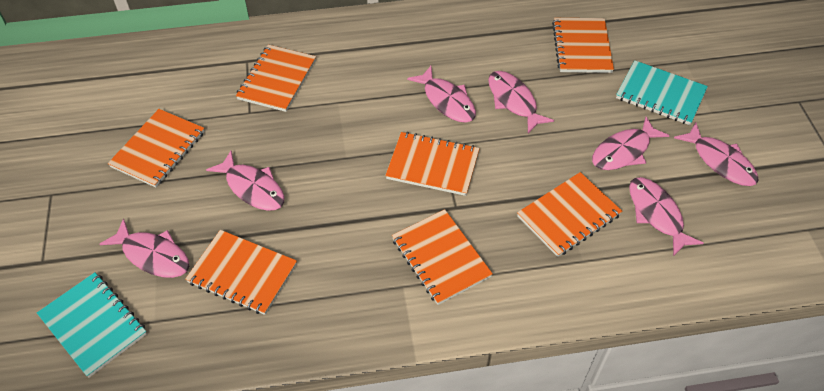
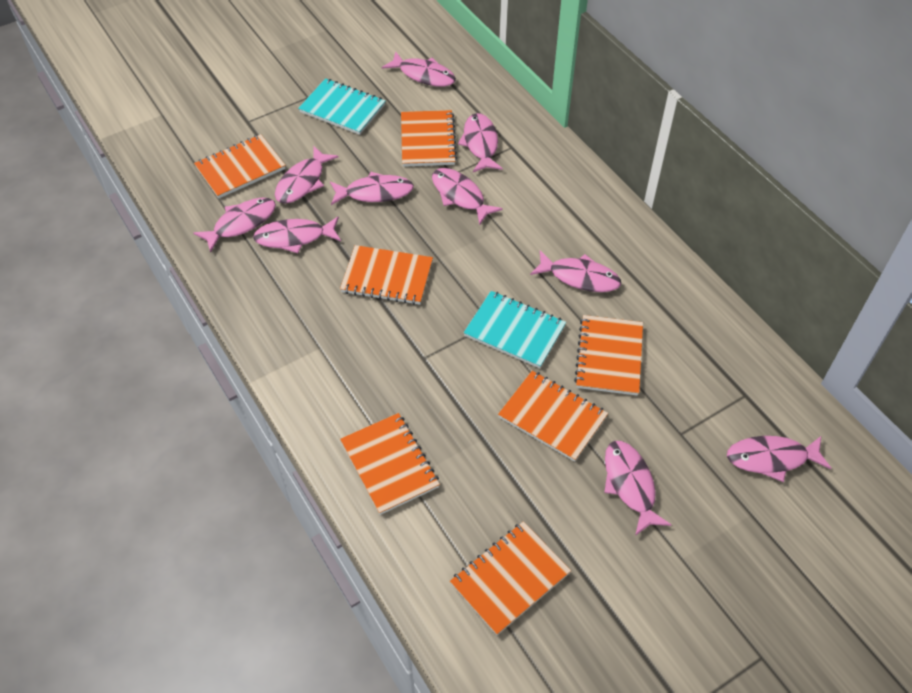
pink fish: [100,218,189,278] [206,151,284,211] [407,66,476,123] [488,71,554,133] [592,117,670,170] [629,177,703,257] [674,122,758,186] = 7 -> [193,198,276,253] [253,217,341,253] [275,146,339,204] [330,172,414,205] [382,51,456,86] [432,168,503,225] [458,113,503,172] [530,250,621,292] [604,441,671,536] [727,436,831,482] = 10

